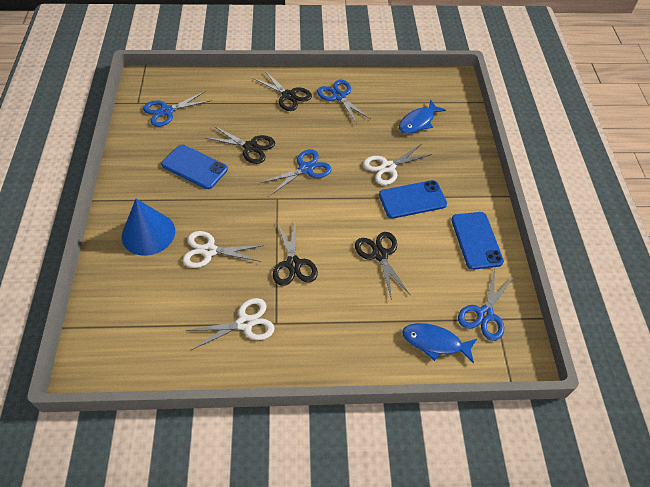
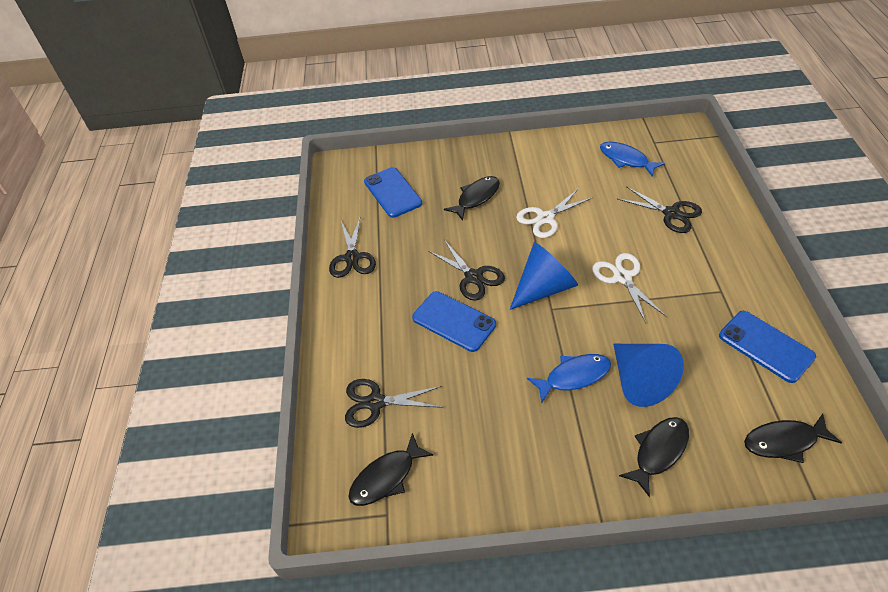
black fish: none = 0 -> [348,433,434,506] [444,176,500,221] [619,417,689,497] [744,414,842,463] = 4
blue cone: [122,199,175,256] = 1 -> [510,242,578,310] [613,344,684,407] = 2
blue scissors: [143,91,212,127] [260,149,332,195] [317,80,370,124] [458,270,514,341] = 4 -> none = 0
white scissors: [183,231,264,268] [186,298,275,350] [363,144,432,185] = 3 -> [516,188,592,238] [592,253,666,323] = 2

